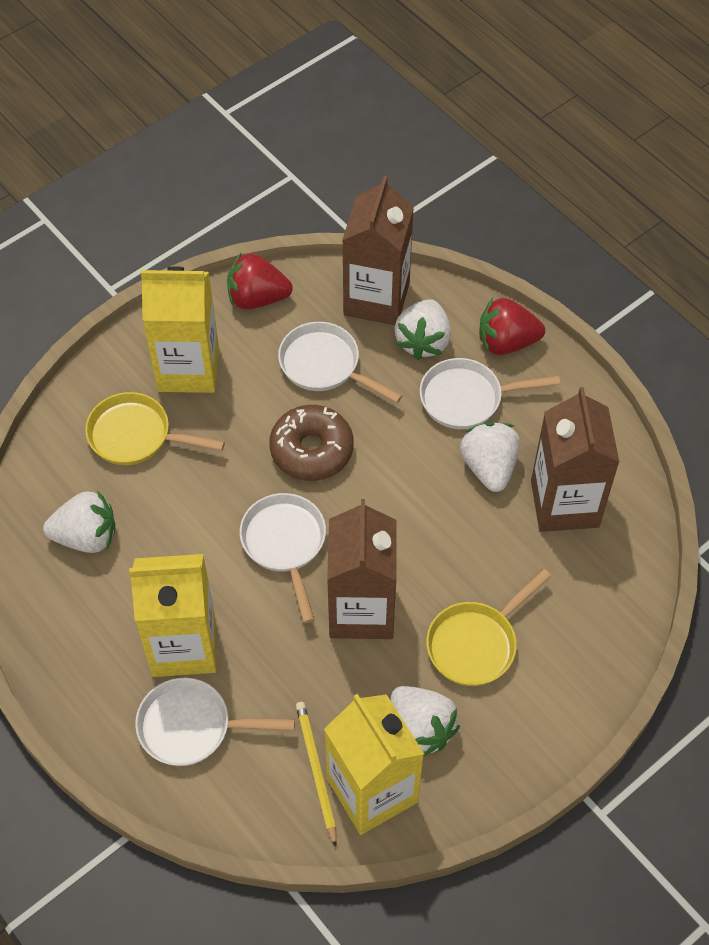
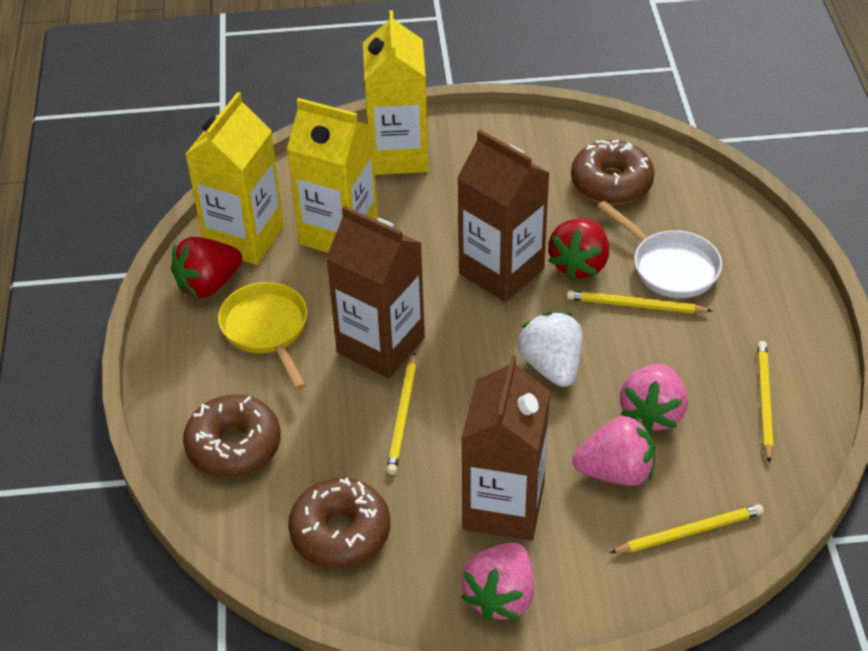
brown donut: [269,405,354,481] = 1 -> [183,394,281,478] [288,478,390,569] [571,140,655,205] = 3
pink strawberry: none = 0 -> [461,543,534,621] [573,414,655,486] [620,364,688,433] = 3
white pan: [135,678,295,766] [240,493,326,623] [278,322,402,403] [420,358,560,429] = 4 -> [597,201,722,298] = 1
white strawberry: [43,491,116,553] [391,686,460,756] [394,299,451,360] [460,422,520,492] = 4 -> [518,312,582,387] = 1
yellow pan: [85,392,225,465] [426,569,551,686] = 2 -> [218,282,307,390] = 1
yellow pencil: [296,702,337,847] = 1 -> [387,352,416,475] [567,290,712,314] [610,504,764,553] [757,341,773,463] = 4

